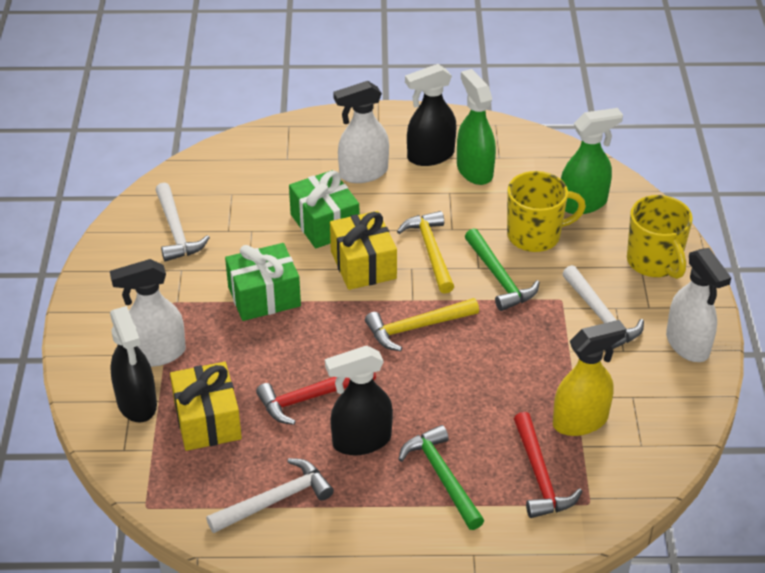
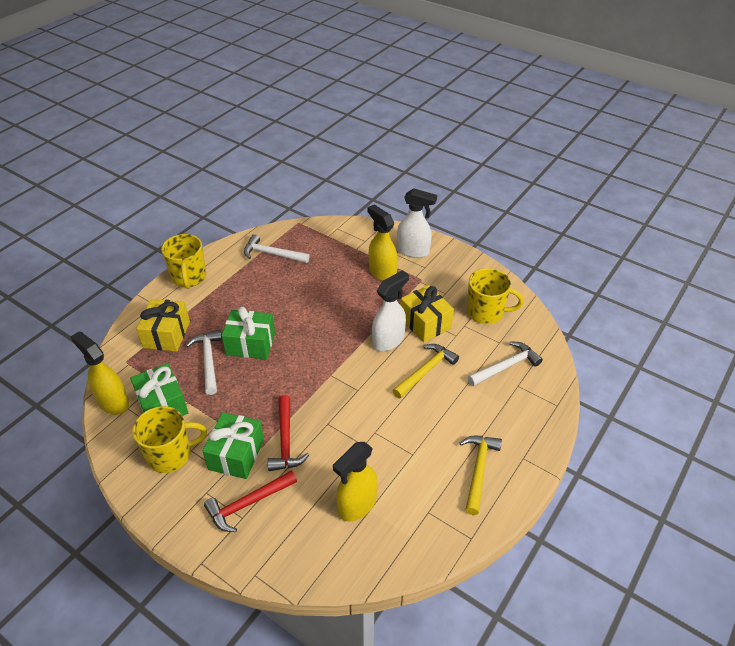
black spray bottle: [110,306,157,423] [325,346,393,455] [405,64,457,166] = 3 -> none = 0
green gift: [225,243,301,321] [289,170,359,249] = 2 -> [130,363,188,416] [203,412,264,479] [222,306,275,359] = 3
green hammer: [398,425,484,530] [465,228,540,311] = 2 -> none = 0
green spray bottle: [457,69,496,185] [561,108,623,214] = 2 -> none = 0
white spray bottle: [110,259,186,367] [333,81,389,183] [666,248,731,362] = 3 -> [372,270,409,351] [397,188,437,258] = 2
yellow mug: [507,171,586,252] [627,195,693,279] = 2 -> [132,406,207,473] [161,234,206,289] [467,268,524,324] = 3
yellow spray bottle: [553,320,627,436] = 1 -> [71,331,129,415] [333,442,378,521] [368,205,398,281] = 3

